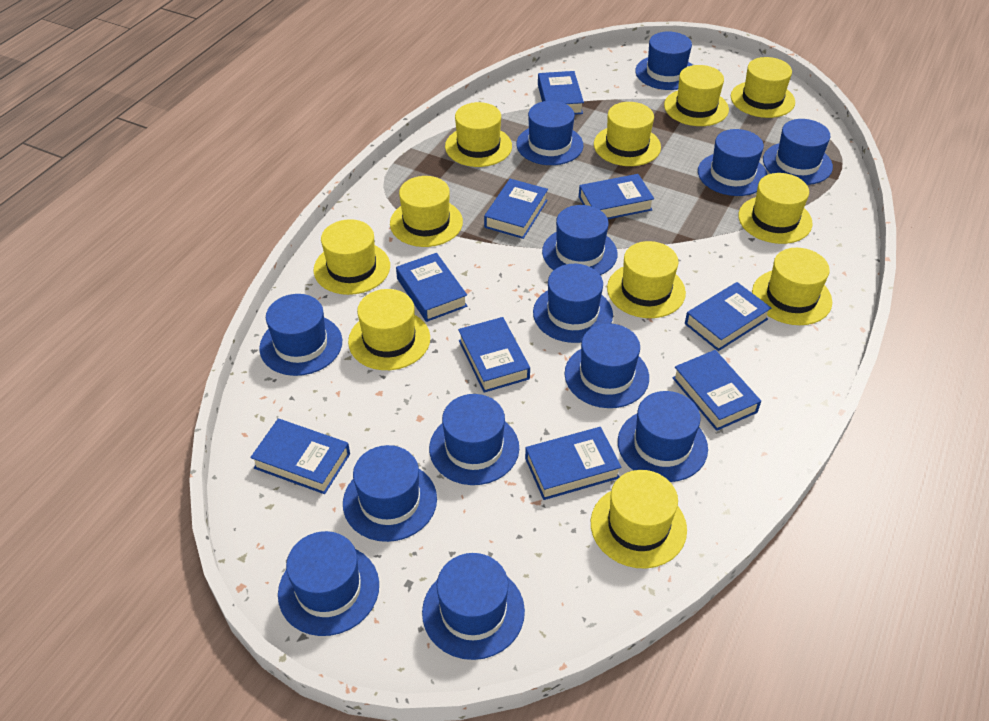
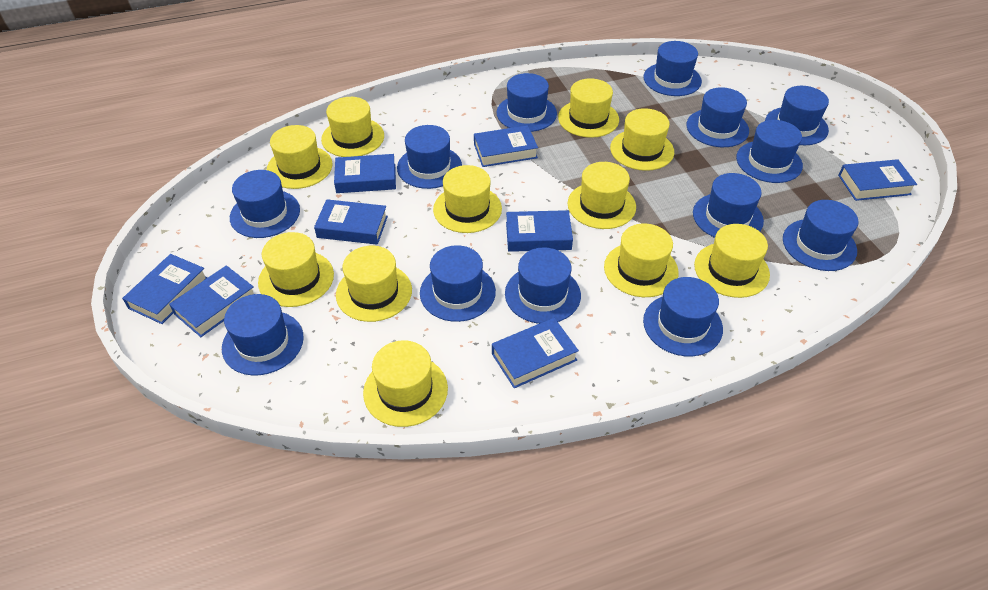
blue book: [250,419,350,494] [396,253,468,322] [458,317,530,393] [484,179,548,239] [525,427,622,500] [538,71,584,115] [579,174,654,219] [672,350,761,431] [685,282,771,351] = 9 -> [122,254,208,324] [169,265,254,337] [314,199,388,245] [334,154,396,193] [474,125,538,167] [492,318,579,388] [506,210,573,252] [838,159,917,201] = 8

